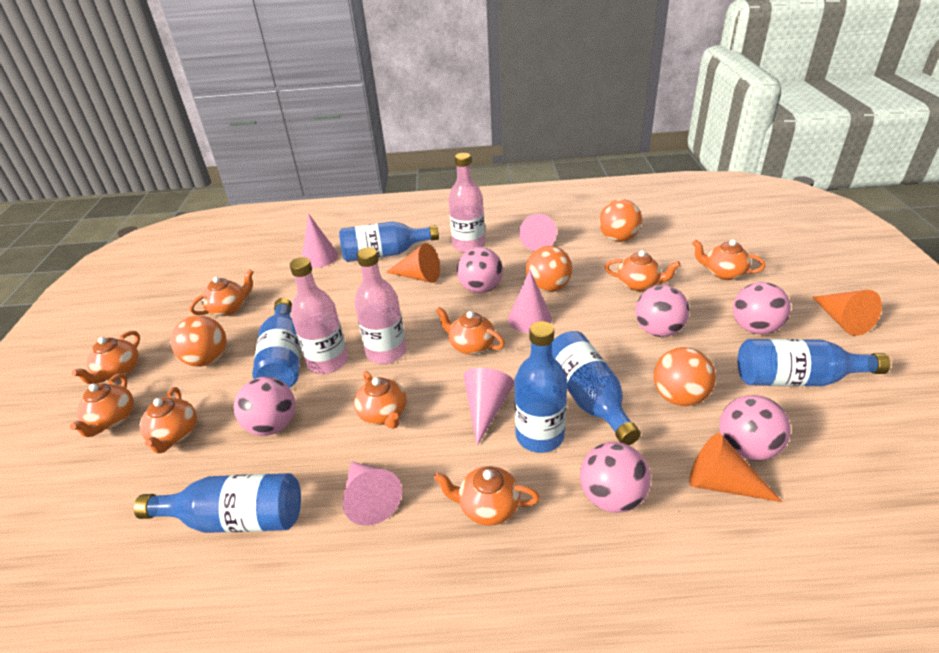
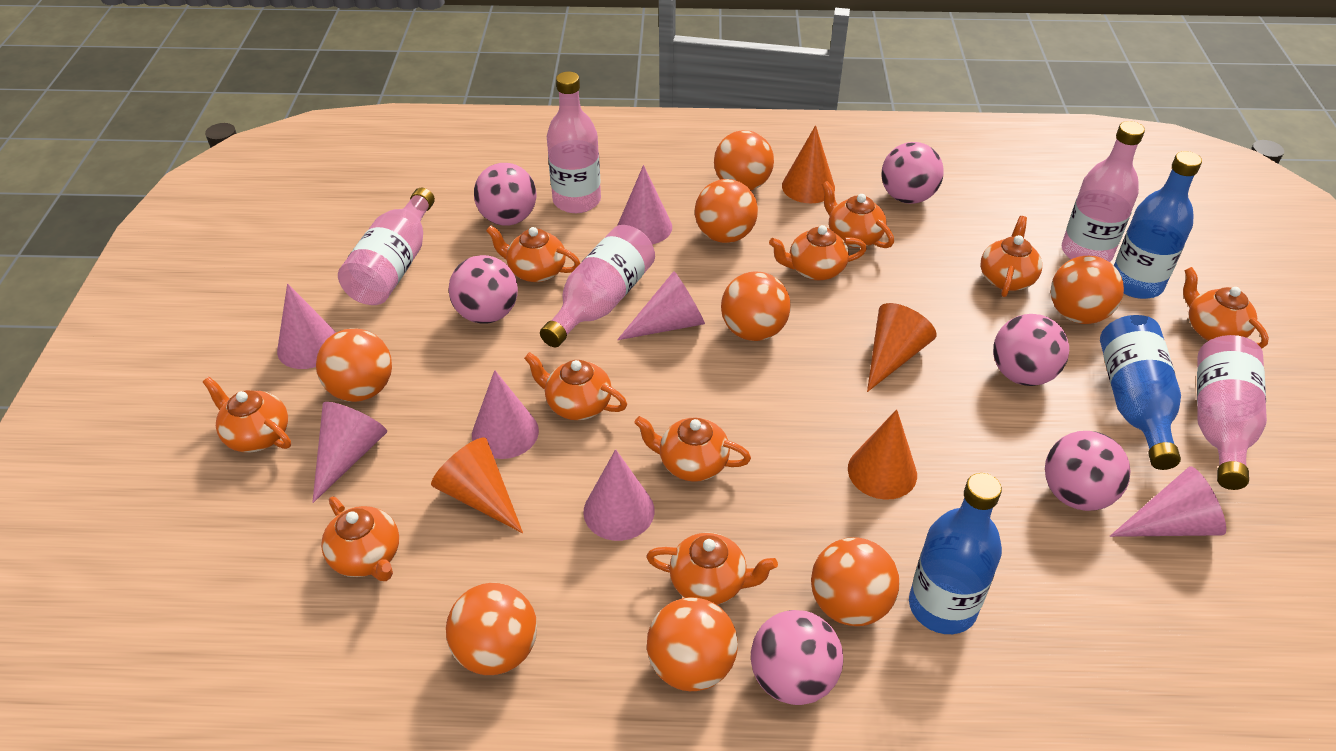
blue bottle: [134,473,301,533] [252,298,301,388] [339,222,439,262] [514,321,567,453] [552,331,641,445] [738,339,890,386] = 6 -> [909,473,1002,634] [1100,315,1181,470] [1114,151,1202,299] = 3
orange ball: [171,315,227,367] [526,246,572,292] [599,199,642,242] [654,347,716,406] = 4 -> [316,328,392,402] [446,583,537,675] [647,597,738,691] [695,179,758,243] [714,130,774,190] [721,272,790,341] [811,537,899,626] [1051,256,1124,324] = 8
orange cone: [386,243,440,283] [689,433,783,502] [812,290,882,336] = 3 -> [431,438,523,533] [782,125,835,203] [848,409,917,500] [867,303,937,392] = 4
orange teapot: [70,373,134,437] [72,331,140,384] [139,387,197,454] [189,269,253,316] [354,371,407,429] [434,466,540,525] [436,307,505,355] [605,250,680,291] [692,239,765,280] = 9 -> [203,377,291,453] [321,496,399,581] [486,225,580,282] [524,352,627,420] [634,416,751,482] [646,532,778,605] [769,225,867,281] [822,181,894,248] [981,216,1042,297] [1183,267,1269,349] = 10
pink bottle: [290,257,348,374] [354,247,406,364] [448,153,485,253] = 3 -> [338,188,435,305] [540,225,655,347] [547,72,601,213] [1062,121,1145,262] [1197,335,1267,490] = 5
pink cone: [302,213,338,268] [342,461,402,526] [464,368,514,446] [508,270,552,333] [519,214,557,251] = 5 -> [277,283,337,369] [312,402,387,503] [472,370,539,459] [583,449,655,541] [617,165,672,244] [617,271,705,340] [1110,466,1226,537] = 7

